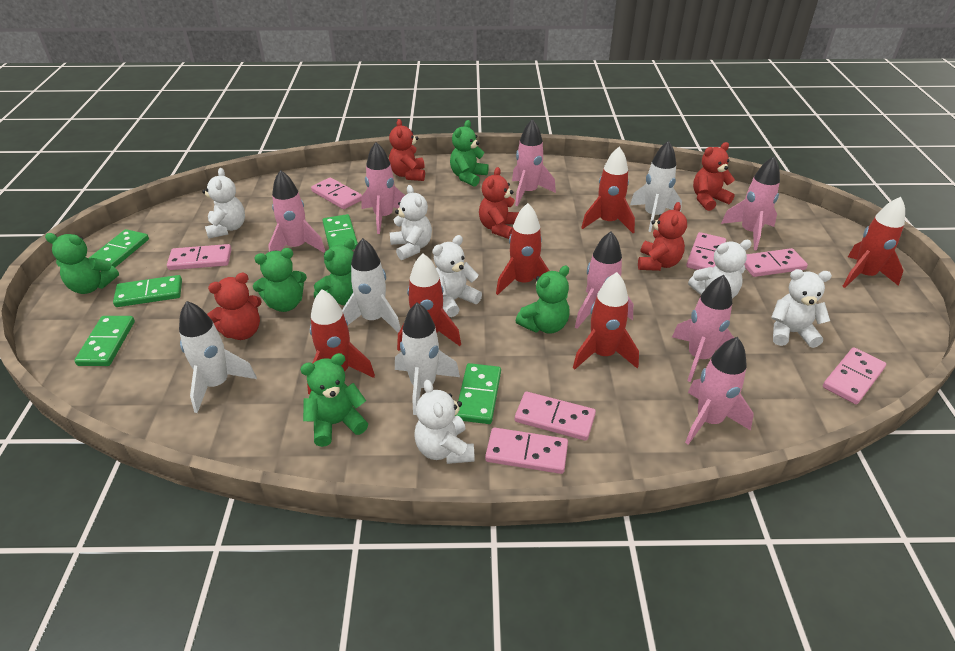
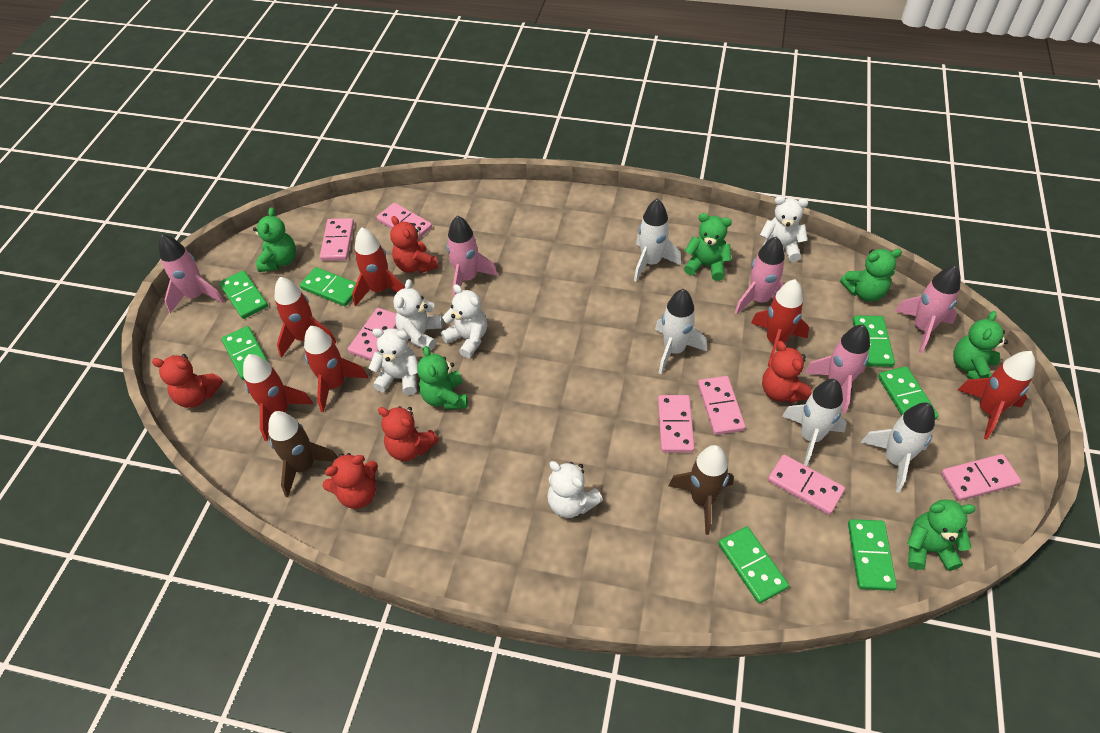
brown rocket: none = 0 -> [268,411,338,498] [668,445,734,535] = 2
green domino: [74,316,135,366] [89,229,149,267] [113,275,182,307] [322,214,358,250] [455,363,501,424] = 5 -> [219,270,268,319] [221,326,269,380] [300,267,356,306] [718,527,789,603] [848,519,897,591] [853,316,895,367] [878,366,939,420] = 7
pink rocket: [268,170,326,253] [361,142,405,234] [512,119,556,206] [575,231,633,329] [672,275,734,382] [685,337,754,445] [721,156,780,250] = 7 -> [158,234,224,313] [447,215,498,298] [735,236,785,314] [804,325,870,414] [894,265,961,354] = 5
white teddy bear: [202,168,245,239] [390,185,432,260] [414,380,475,464] [432,235,482,317] [688,240,752,299] [771,269,832,348] = 6 -> [369,328,418,395] [393,279,443,351] [441,284,487,358] [547,461,603,518] [760,196,808,262] = 5

